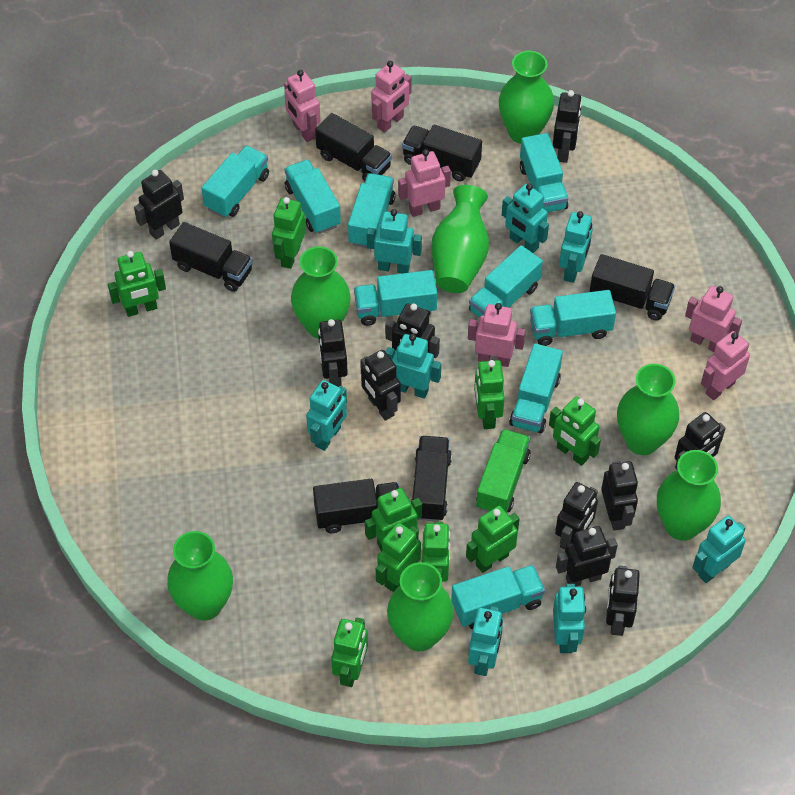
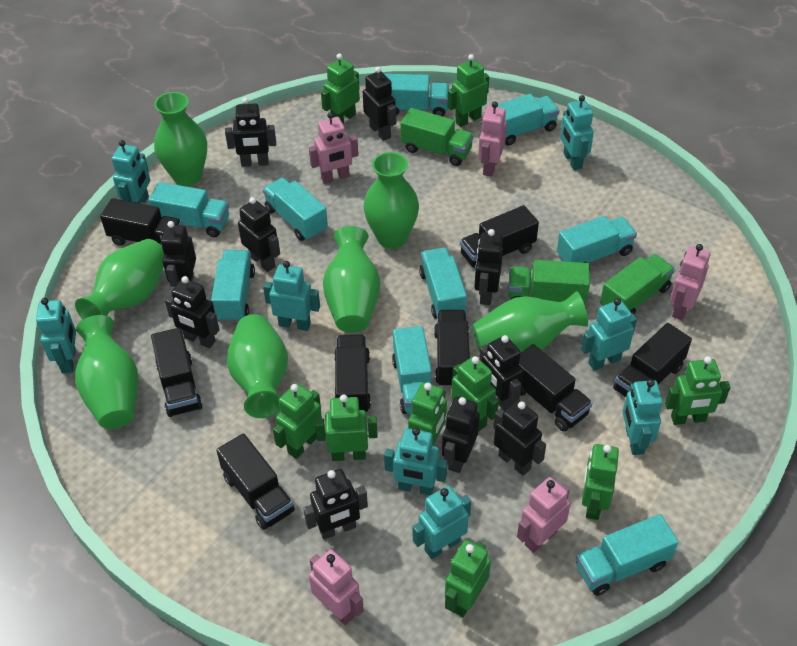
black truck: [169,222,253,292] [313,479,399,533] [315,113,392,182] [402,125,482,181] [411,436,452,522] [590,254,675,321] = 6 -> [100,198,182,246] [151,328,203,417] [216,433,295,530] [334,334,371,412] [434,310,470,388] [460,205,539,268] [519,344,593,432] [613,323,692,397] = 8
green truck: [476,429,531,512] = 1 -> [400,108,474,166] [508,260,590,303] [600,254,675,315] = 3
pink robot: [284,70,321,142] [371,61,412,133] [398,149,451,217] [468,303,526,367] [685,286,742,352] [701,331,750,400] = 6 -> [309,112,359,184] [309,549,364,625] [478,101,507,177] [517,477,571,553] [670,244,710,320] = 5

